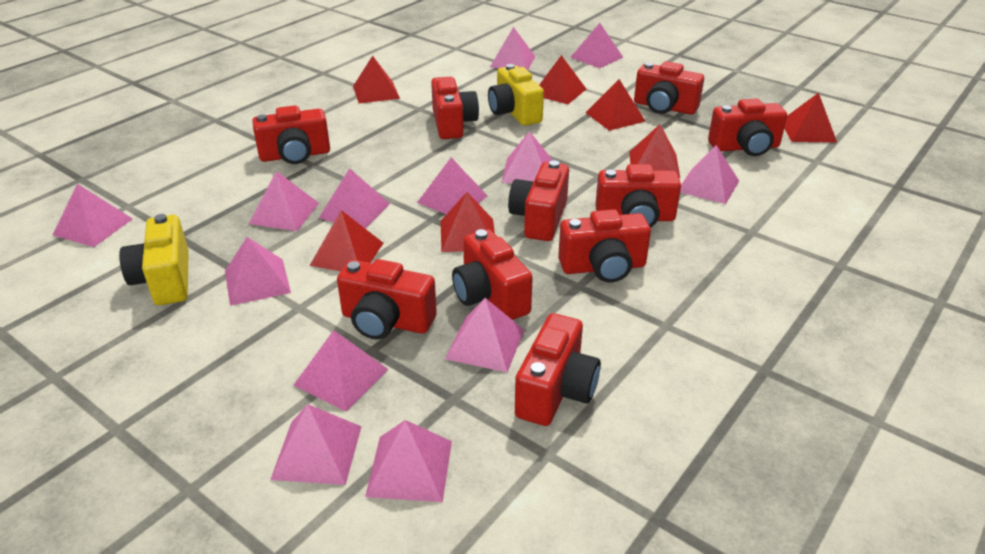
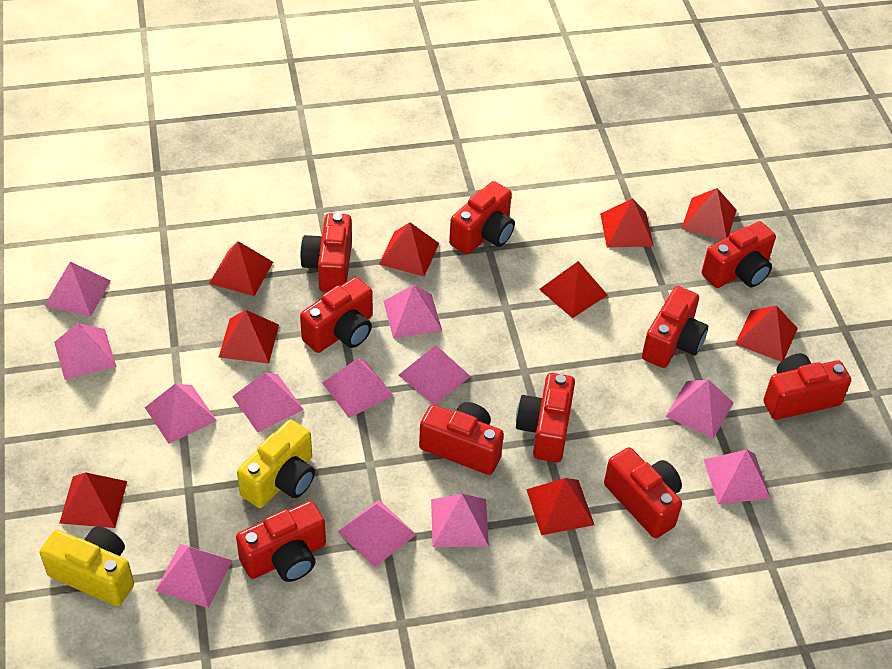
pink pyramid: [53,184,133,247] [225,237,291,306] [249,171,319,231] [270,404,362,485] [294,330,389,411] [319,168,390,229] [365,420,452,502] [417,158,487,214] [445,298,524,373] [490,27,536,70] [501,131,552,183] [570,23,623,68] [680,145,739,204] = 13 -> [44,262,111,317] [54,323,116,380] [145,383,217,444] [155,544,232,608] [232,372,304,432] [323,359,394,418] [337,500,416,567] [383,285,442,338] [399,345,471,405] [431,494,489,547] [666,379,734,438] [704,449,770,504] = 12
red pyramid: [309,210,383,271] [353,56,400,104] [440,192,495,252] [539,55,586,104] [586,79,645,131] [629,124,680,178] [784,93,837,143] = 7 -> [59,472,127,528] [209,241,273,296] [219,310,279,364] [379,222,439,276] [526,478,594,535] [539,261,607,318] [600,198,654,248] [681,188,737,240] [735,305,798,362] = 9

